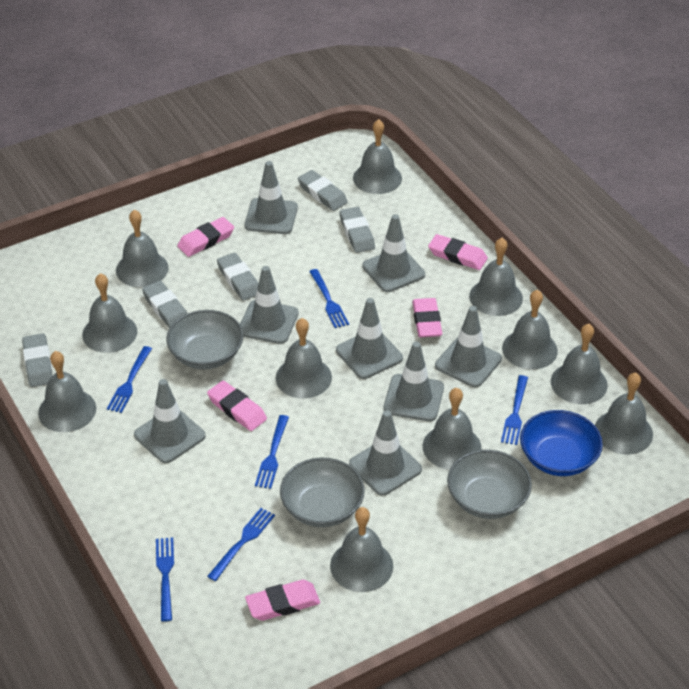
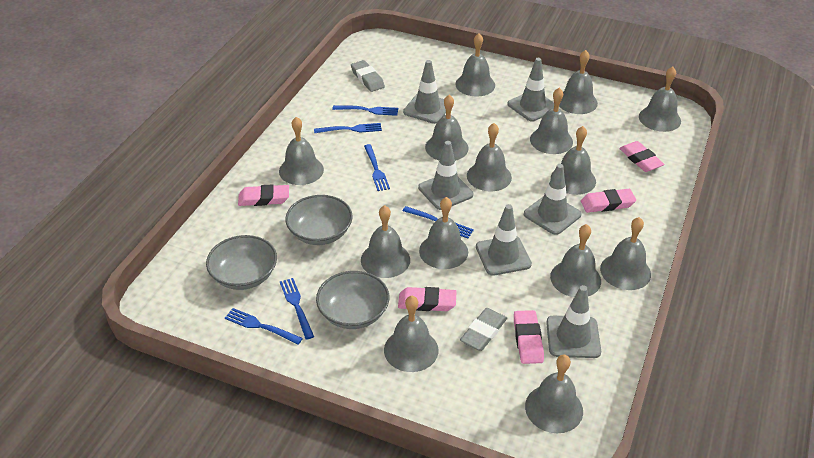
blue bowl: [520,410,603,476] = 1 -> none = 0
grey bell: [38,351,96,432] [82,273,137,353] [116,210,169,287] [275,318,332,399] [330,507,393,592] [353,119,402,194] [423,388,482,470] [469,238,523,316] [502,290,558,370] [551,324,608,404] [595,372,653,455] = 11 -> [279,117,324,185] [361,205,410,278] [384,296,438,372] [419,197,468,269] [425,95,469,161] [455,33,495,96] [467,123,512,191] [525,355,583,433] [530,88,573,154] [550,224,601,297] [551,126,596,195] [559,50,598,114] [600,217,651,290] [639,67,681,132] = 14
grey eraser: [22,333,53,387] [142,281,187,328] [217,253,259,301] [298,170,348,211] [340,207,375,253] = 5 -> [351,60,385,92] [460,308,507,351] = 2
grey traffic cone: [134,379,206,463] [240,266,299,344] [244,161,298,234] [336,298,403,379] [349,410,422,496] [362,214,425,292] [383,341,444,421] [435,306,502,387] = 8 -> [403,60,446,124] [418,141,473,210] [476,204,532,276] [507,58,554,122] [524,164,581,235] [546,285,601,358] = 6

